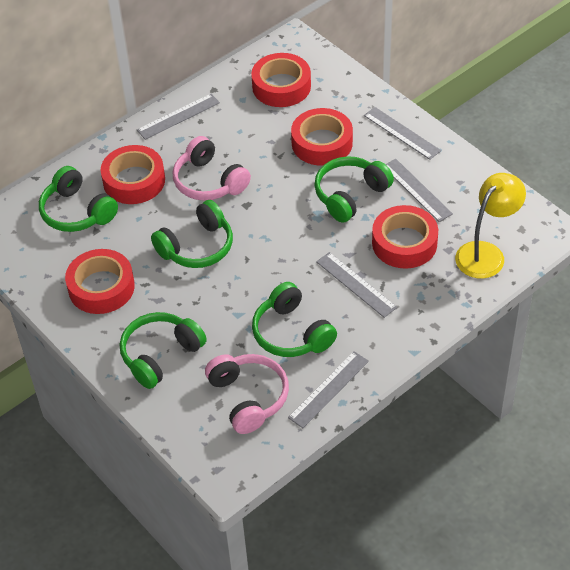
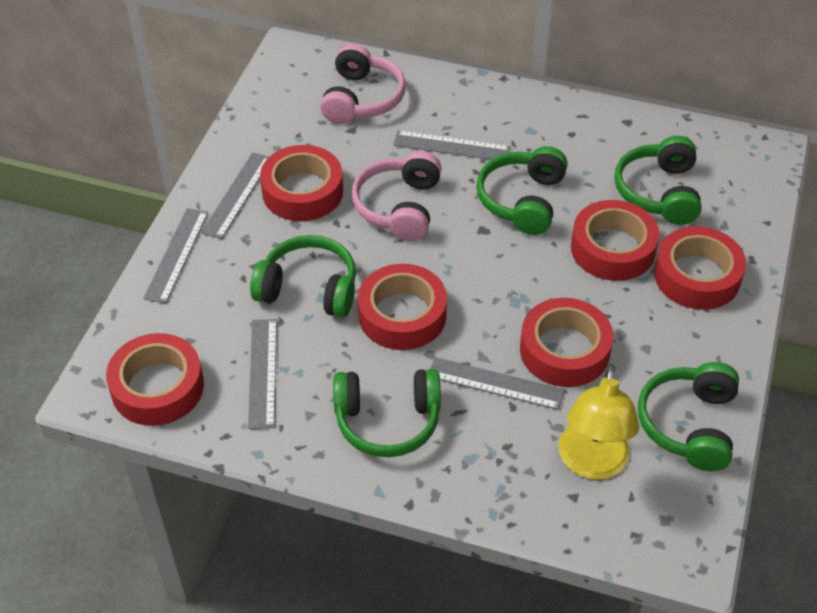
red tape: [65,249,135,314] [101,145,165,204] [251,53,311,107] [291,108,353,166] [372,205,438,269] = 5 -> [106,333,204,426] [260,145,343,221] [358,264,447,350] [520,298,613,387] [571,200,659,281] [654,226,746,310] = 6

